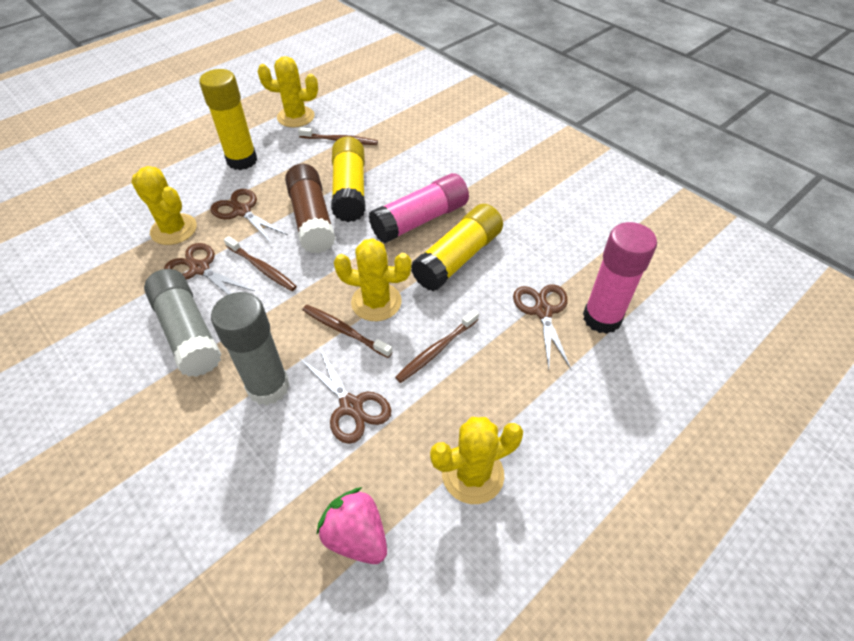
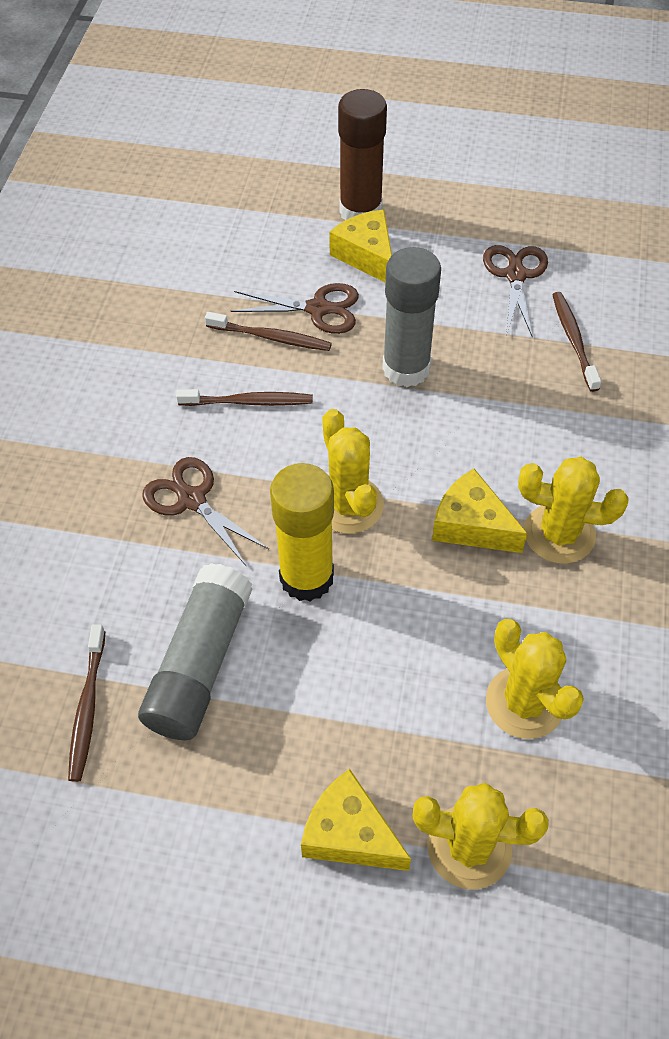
brown scissors: [164,243,254,295] [210,189,288,244] [300,348,391,444] [513,284,572,370] = 4 -> [143,457,269,567] [231,283,359,334] [483,245,548,338] = 3
pink glue stick: [369,173,469,244] [583,222,657,334] = 2 -> none = 0
pink strawberry: [317,487,387,564] = 1 -> none = 0
yellow cheese: none = 0 -> [301,769,411,871] [329,210,392,282] [432,469,528,553] = 3
yellow glue stick: [199,69,257,170] [331,136,366,222] [411,204,503,291] = 3 -> [270,463,334,601] = 1

